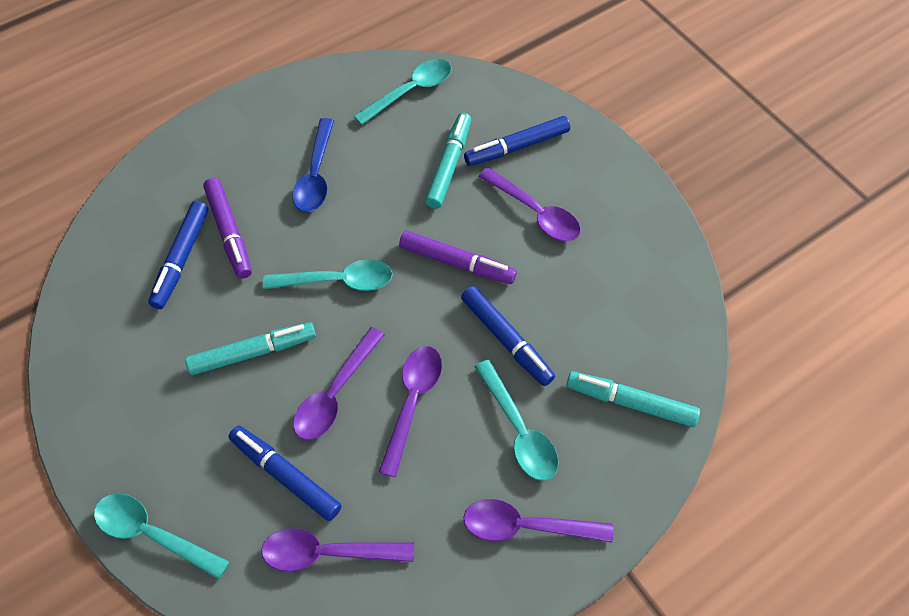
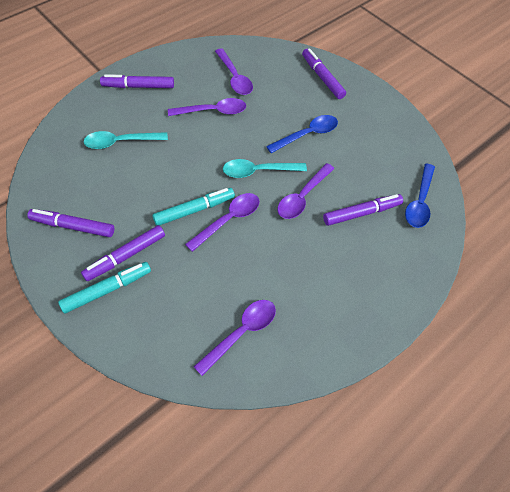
blue marker: [148,201,208,309] [228,425,342,521] [461,286,555,386] [464,116,570,166] = 4 -> none = 0
blue spoon: [292,118,334,212] = 1 -> [266,115,338,153] [405,164,435,228] = 2
purple marker: [203,178,252,279] [399,230,517,284] = 2 -> [27,209,114,237] [81,225,165,281] [100,74,174,88] [302,48,346,99] [323,194,403,226] = 5
turquoise marker: [185,322,316,375] [425,113,471,209] [566,371,700,427] = 3 -> [58,262,151,314] [152,188,235,226] = 2
turquoise spoon: [94,494,229,579] [263,259,393,291] [354,59,451,125] [475,360,559,481] = 4 -> [84,131,168,149] [223,159,307,178] = 2

